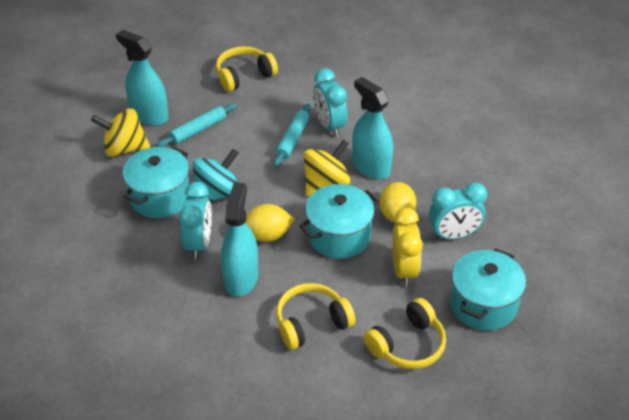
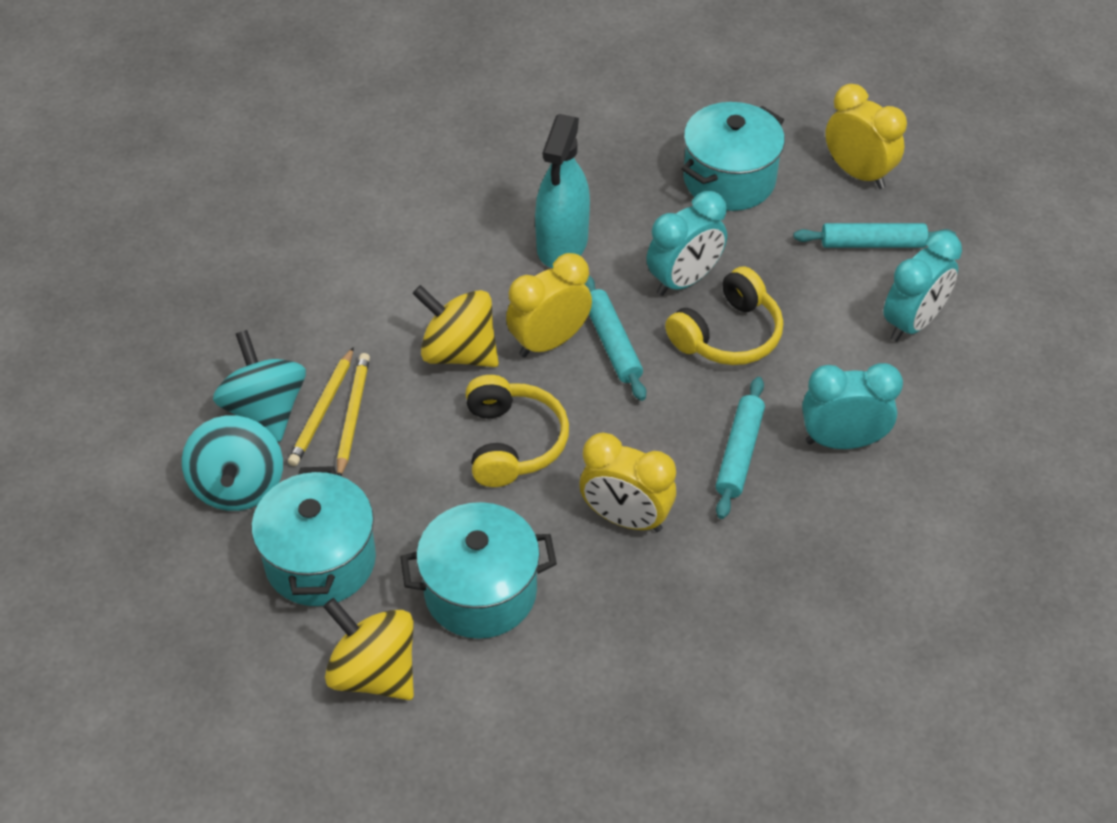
turquoise rolling pin: [157,103,237,147] [274,103,311,167] = 2 -> [584,276,646,401] [716,377,765,519] [794,223,956,248] = 3
turquoise spinning top: [193,149,239,202] = 1 -> [182,415,283,511] [213,330,306,442] = 2
turquoise spray bottle: [116,30,169,126] [221,182,259,297] [352,77,393,179] = 3 -> [535,114,590,268] = 1
yellow clock: [392,207,423,287] = 1 -> [506,253,592,358] [580,432,676,532] [825,84,907,189] = 3
yellow headphones: [216,46,278,92] [276,283,355,350] [364,298,446,369] = 3 -> [466,375,569,487] [665,266,783,365] = 2
yellow lemon: [245,204,295,242] [379,182,417,223] = 2 -> none = 0
yellow pencil: none = 0 -> [288,347,354,466] [337,353,370,476] = 2

